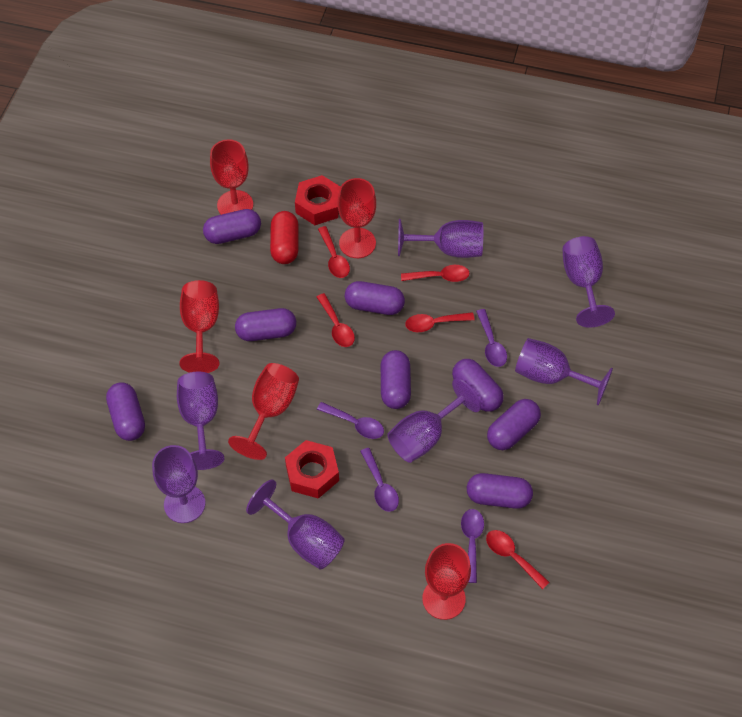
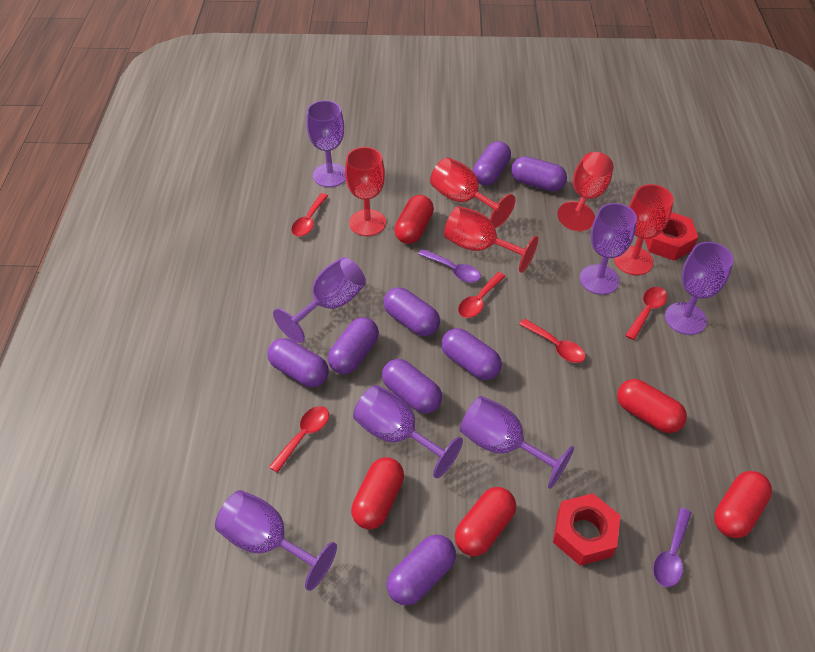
purple spoon: [317,402,384,439] [360,448,399,512] [461,509,484,583] [476,309,507,367] = 4 -> [418,249,481,283] [653,507,692,587] = 2
red capsule: [270,211,299,264] = 1 -> [351,457,404,529] [394,195,434,244] [455,487,516,556] [617,379,687,433] [714,471,772,538] = 5

